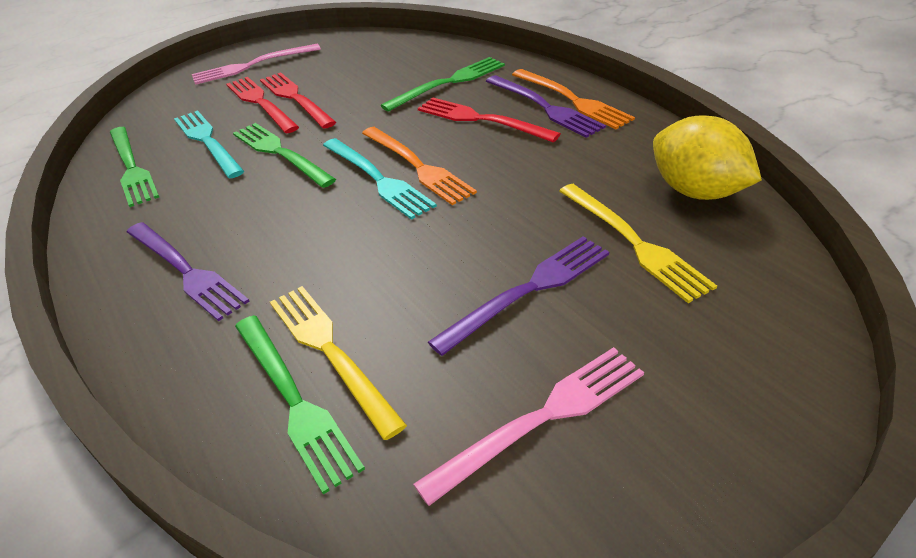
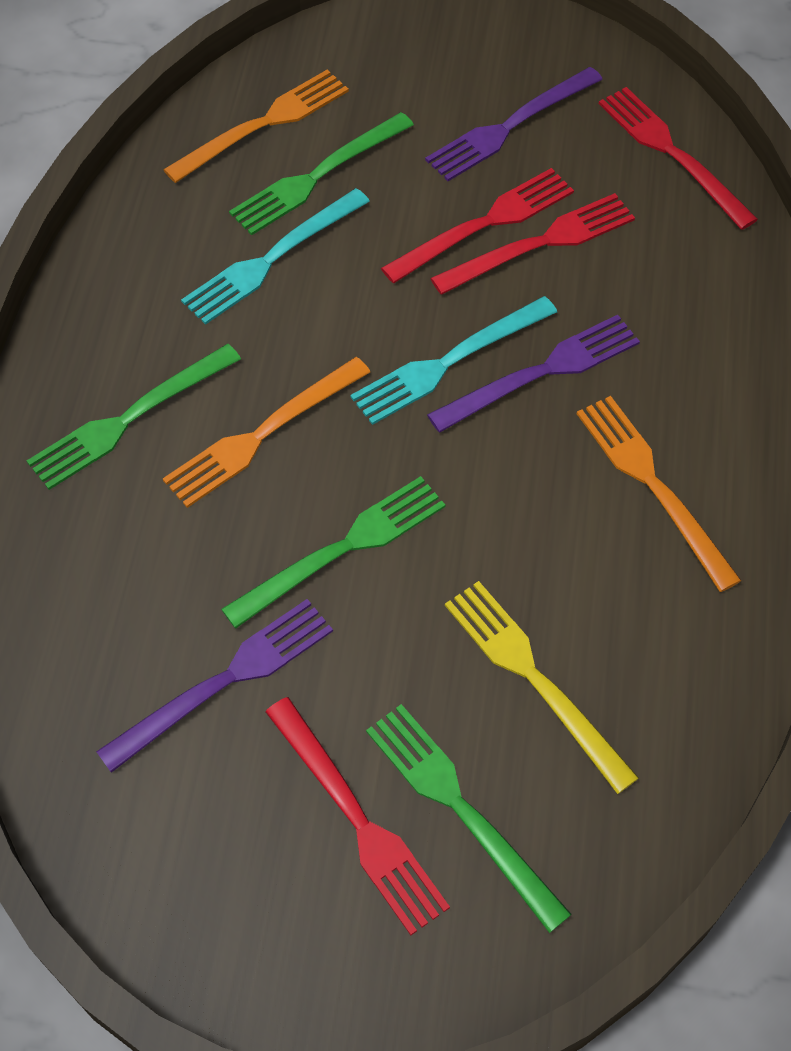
orange fork: [362,127,477,205] [512,69,635,129] = 2 -> [163,70,349,183] [163,357,370,508] [577,396,742,592] = 3
pink fork: [192,44,321,85] [413,347,644,506] = 2 -> none = 0
red fork: [226,77,299,133] [260,72,336,129] [418,97,561,142] = 3 -> [265,697,450,935] [381,168,574,283] [430,193,635,295] [599,87,758,230] = 4
yellow fork: [270,286,407,440] [559,184,717,303] = 2 -> [445,581,639,794] = 1
yellow lemon: [653,115,762,200] = 1 -> none = 0

